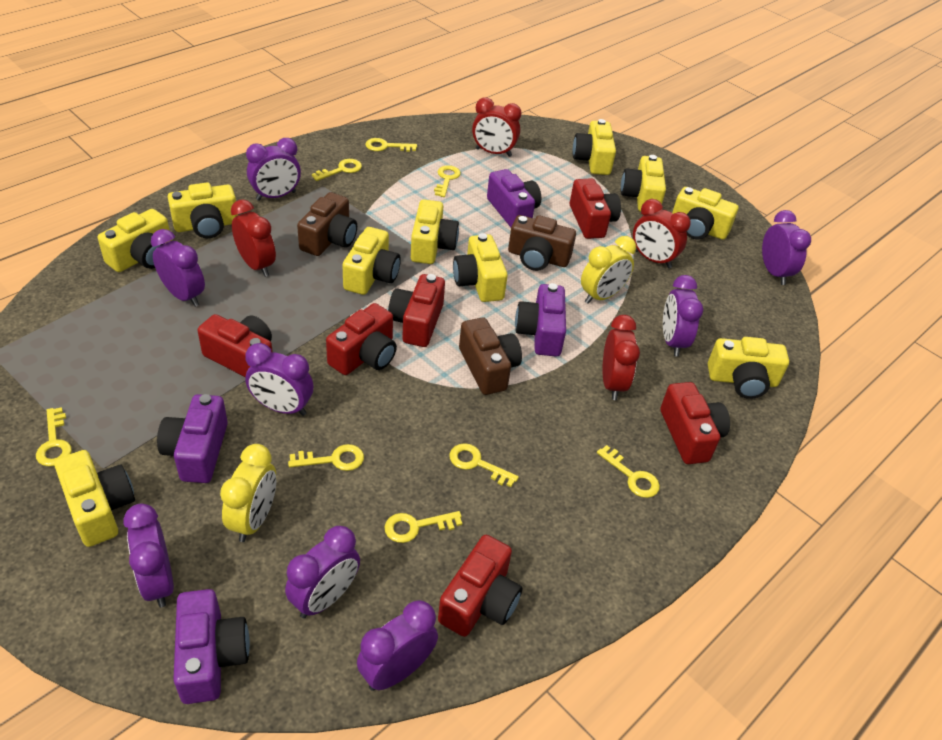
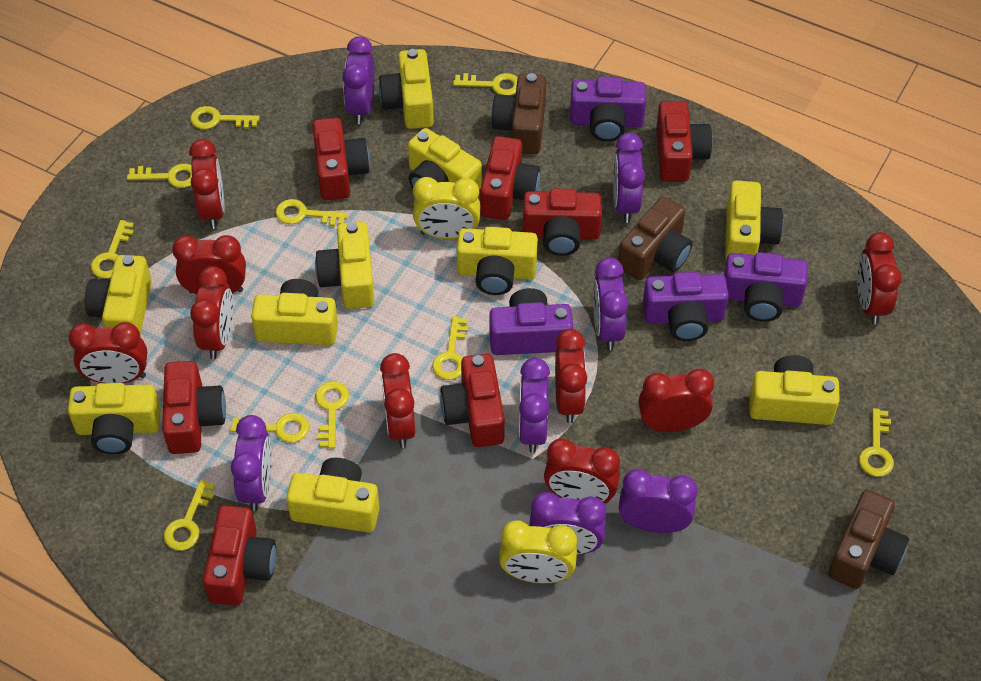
purple clock: [123,504,174,608] [151,229,205,307] [245,343,313,416] [246,138,301,201] [285,526,360,619] [357,600,438,691] [663,275,703,357] [762,210,811,285] = 8 -> [231,415,272,511] [342,36,374,124] [519,358,550,453] [529,492,606,555] [593,257,628,350] [613,133,645,223] [619,469,698,533] = 7
red camera: [197,314,273,377] [326,303,397,375] [388,274,445,347] [438,535,522,637] [570,178,621,239] [660,382,730,464] = 6 -> [162,361,226,454] [203,505,276,606] [312,118,370,200] [440,354,505,447] [480,136,540,220] [523,189,602,256] [656,101,713,182] = 7
red clock: [231,200,276,277] [472,97,522,157] [603,315,640,400] [633,199,691,268] = 4 -> [69,322,147,383] [172,235,246,294] [189,139,225,229] [190,266,233,359] [380,353,415,448] [544,439,620,503] [555,329,587,423] [638,369,714,432] [857,232,902,325] = 9
yellow key: [36,407,72,467] [288,444,364,471] [312,159,362,181] [365,138,417,152] [384,511,462,543] [434,165,461,197] [449,443,519,487] [597,445,660,498] = 8 -> [91,220,134,278] [127,164,192,188] [164,480,215,551] [190,106,260,129] [230,413,309,443] [276,199,347,227] [315,381,349,449] [432,316,468,380] [453,73,518,95] [859,408,894,477] = 10

